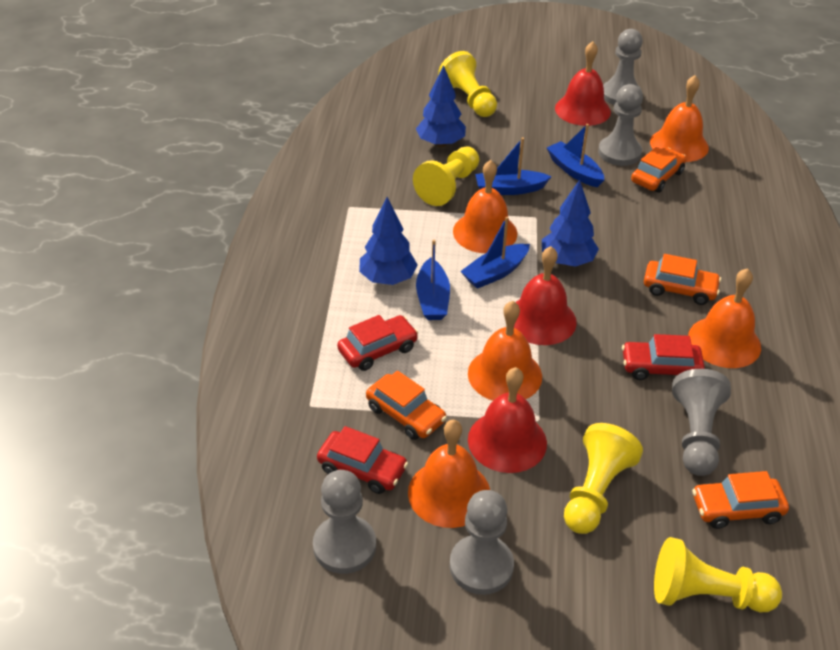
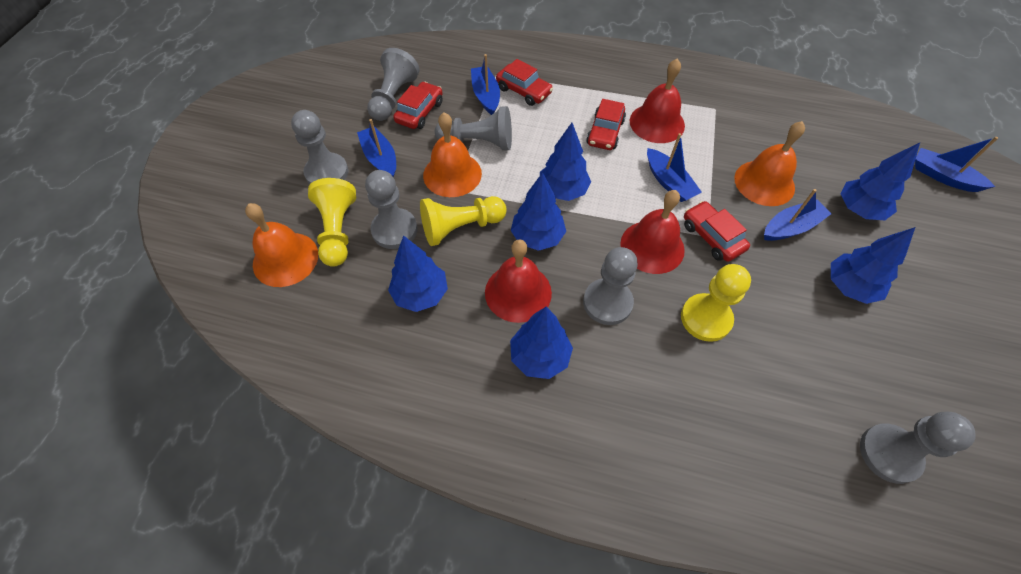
blue boat: [416,240,450,320] [460,217,530,289] [475,137,552,195] [547,124,604,187] = 4 -> [357,119,396,178] [471,54,500,115] [647,133,702,202] [764,189,832,241] [915,137,998,192] = 5
blue tree: [359,197,418,285] [416,65,466,147] [542,180,599,267] = 3 -> [388,235,448,312] [510,307,573,379] [511,172,566,251] [540,123,591,201] [831,227,915,304] [840,143,920,220] = 6
grey pawn: [313,470,376,574] [450,490,514,595] [598,84,643,166] [603,29,643,105] [672,369,731,476] = 5 -> [291,110,349,184] [365,170,417,249] [367,48,419,121] [435,106,512,151] [583,247,638,325] [860,412,976,484] = 6
orange bell: [408,420,490,528] [453,160,517,253] [468,301,542,401] [650,75,709,162] [688,268,761,368] = 5 -> [245,203,318,287] [423,112,482,197] [734,121,805,206] = 3
orange car: [366,371,447,440] [631,147,686,193] [644,254,721,305] [692,471,789,529] = 4 -> none = 0
red car: [317,426,408,494] [337,315,418,371] [622,334,705,380] = 3 -> [394,82,443,129] [496,59,553,106] [586,99,626,150] [684,201,750,262] = 4
yellow pawn: [413,146,479,206] [438,51,497,117] [564,423,643,534] [654,537,782,612] = 4 -> [308,178,356,267] [420,196,507,246] [681,264,751,342] = 3

